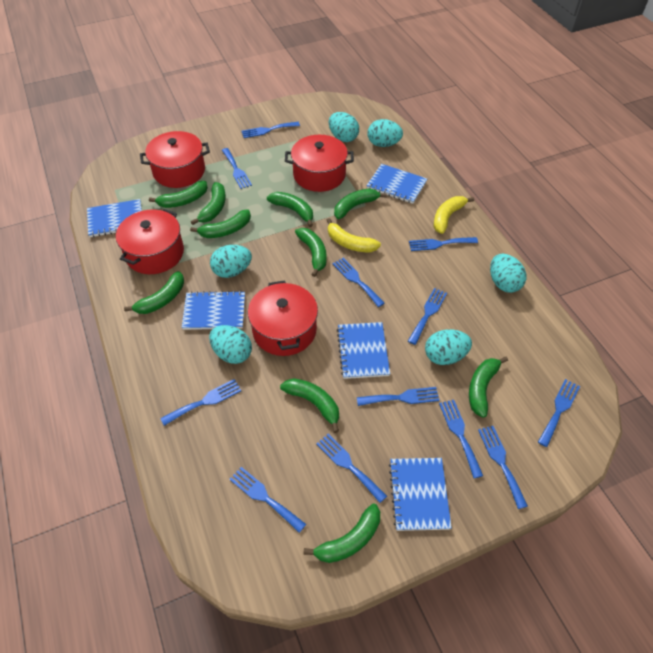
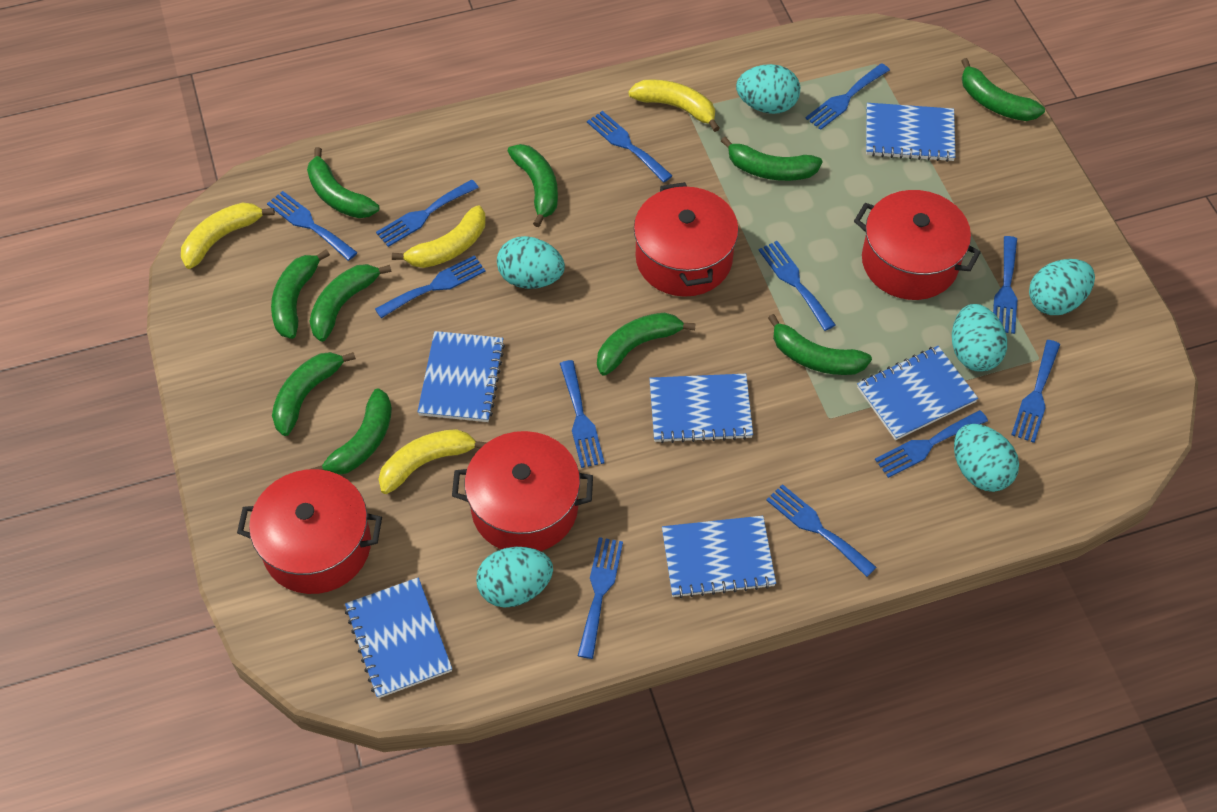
blue notebook: [87,199,142,237] [182,291,245,330] [337,322,390,379] [366,164,427,204] [389,458,452,531] = 5 -> [345,577,452,698] [417,331,505,422] [649,374,753,443] [662,516,776,598] [857,346,978,440] [866,103,956,162] = 6
yellow banana: [326,218,381,253] [434,196,474,234] = 2 -> [181,203,275,269] [379,429,487,494] [392,206,486,268] [628,79,720,132] = 4

